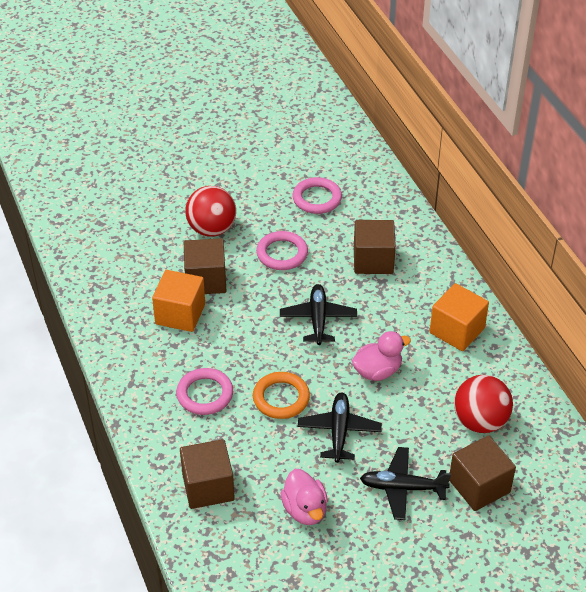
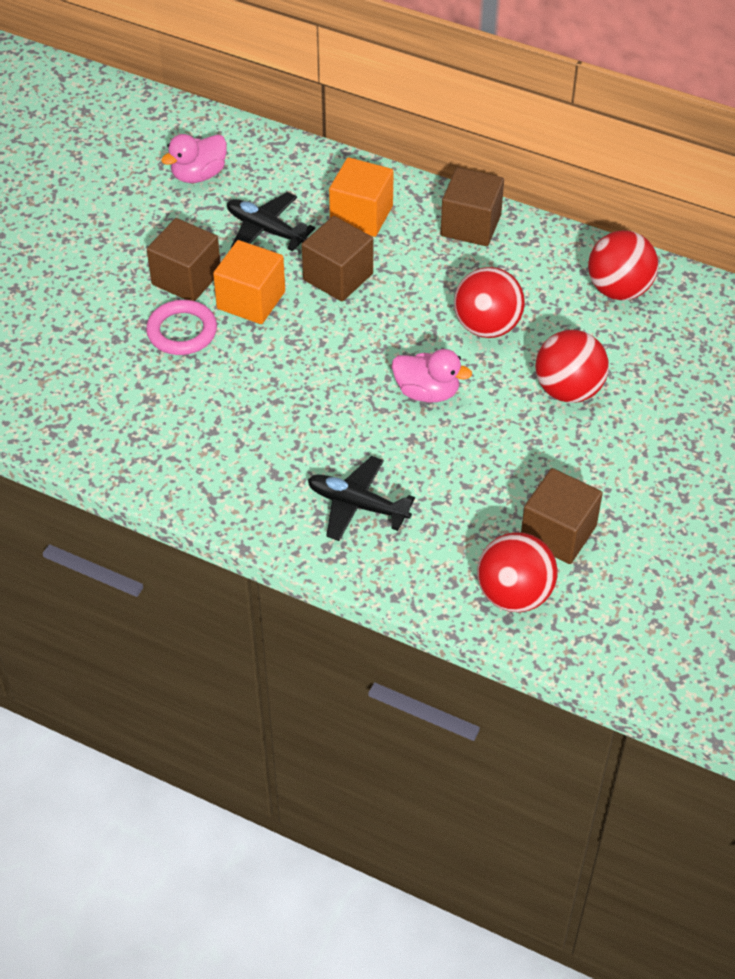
black plane: [280,284,357,345] [298,392,382,463] [360,447,451,520] = 3 -> [227,192,315,251] [308,456,415,541] = 2
orange ring: [253,372,310,419] = 1 -> none = 0
pink ring: [176,368,233,415] [256,231,308,270] [292,177,342,214] = 3 -> [146,300,217,355] = 1
red ball: [185,186,236,237] [454,375,513,433] = 2 -> [454,267,525,338] [477,532,558,612] [535,330,609,403] [588,230,658,300] = 4

